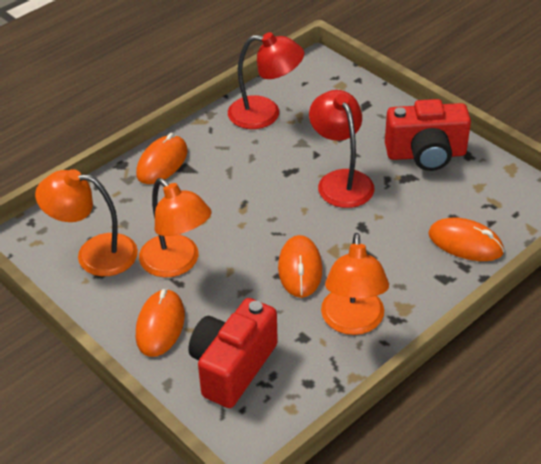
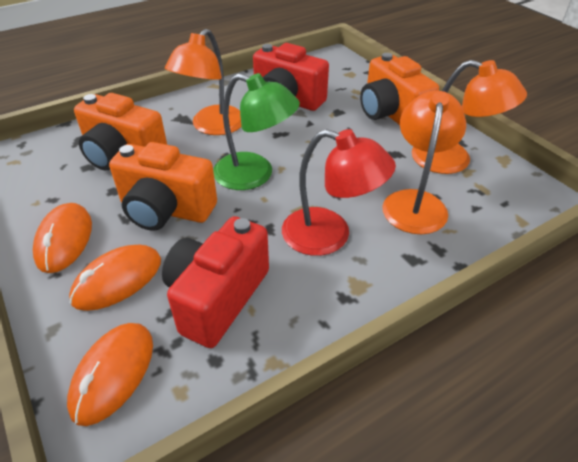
green lamp: none = 0 -> [213,73,300,190] = 1
orange camera: none = 0 -> [74,93,167,170] [109,142,217,231] [360,53,439,125] = 3
orange mouse: [136,133,188,184] [136,289,185,357] [278,235,322,298] [428,217,504,261] = 4 -> [33,203,92,273] [67,323,153,426] [69,245,161,311] = 3
red lamp: [228,32,304,129] [309,90,375,208] = 2 -> [282,129,396,256] = 1

